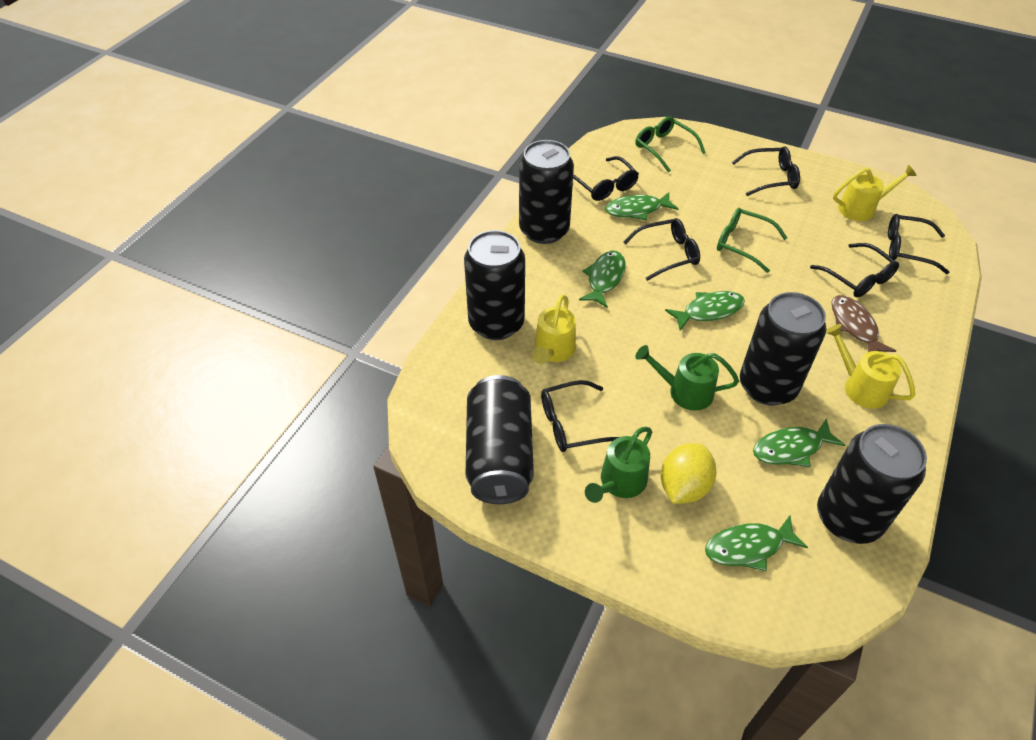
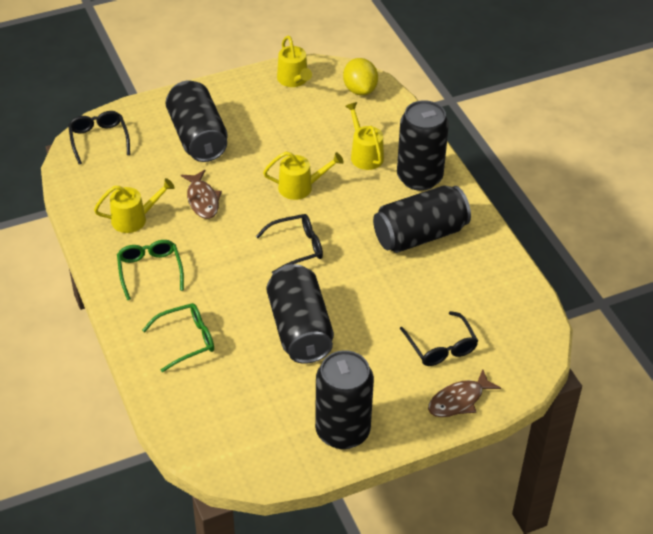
black glasses: [541,380,619,452] [573,156,639,201] [624,218,700,281] [732,146,800,196] [810,243,899,297] [888,214,949,274] = 6 -> [68,111,130,165] [256,214,323,274] [400,311,478,366] = 3
brown fish: [832,295,896,352] = 1 -> [181,170,222,219] [428,369,501,417] = 2
green fish: [579,251,626,308] [605,192,678,220] [665,291,745,331] [705,516,808,571] [753,418,845,467] = 5 -> none = 0
green watering can: [585,427,652,503] [635,345,739,411] = 2 -> none = 0
yellow watering can: [532,295,576,364] [826,324,915,409] [833,165,917,221] = 3 -> [94,178,175,233] [263,152,344,200] [277,36,312,87] [345,102,384,170] = 4

